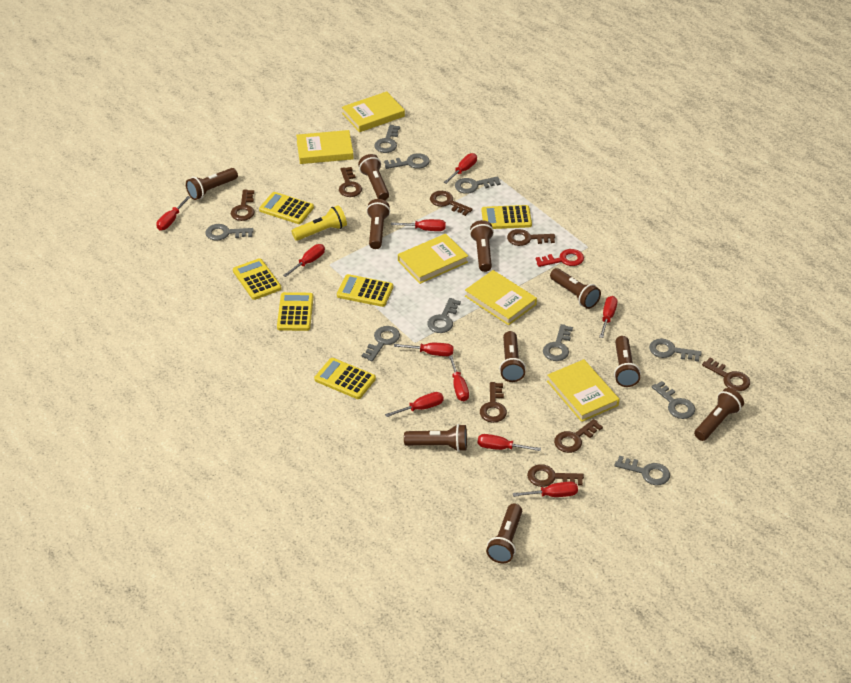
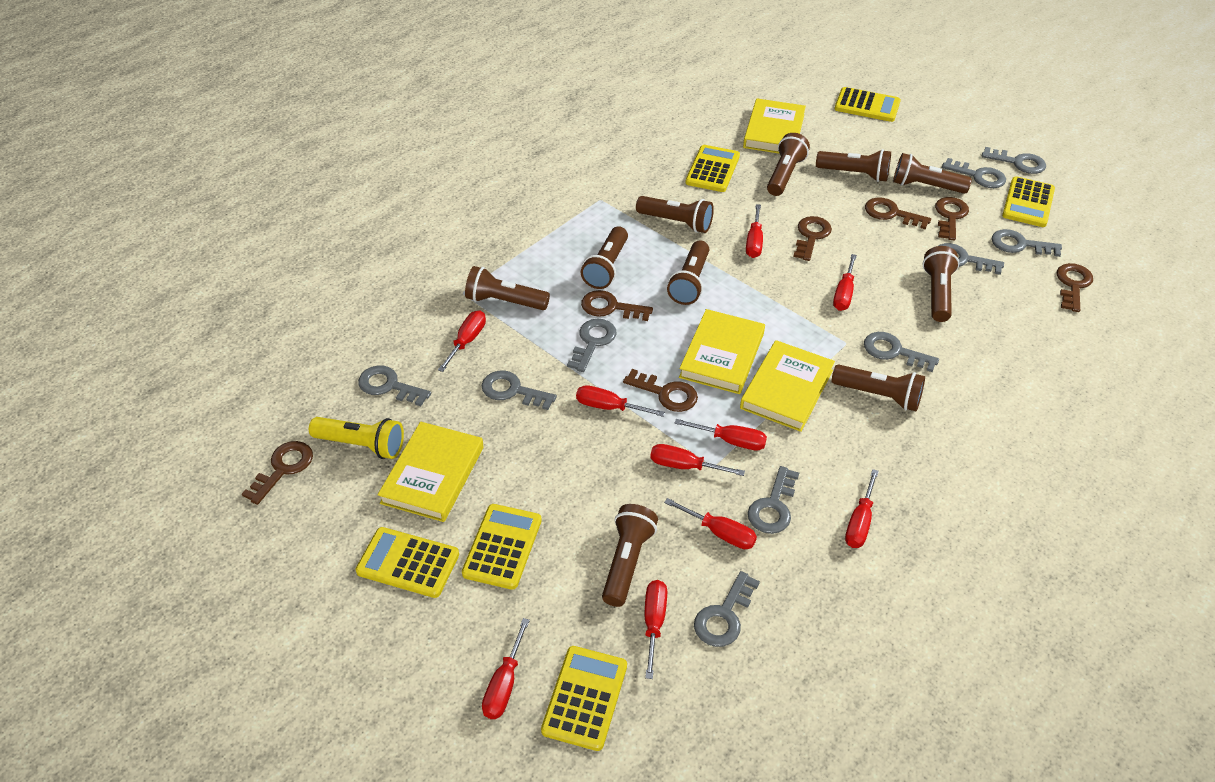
brown key: [231,190,255,221] [339,167,362,197] [430,191,473,216] [480,382,507,423] [507,229,555,246] [527,464,584,487] [554,419,603,453] [702,358,750,391] = 8 -> [242,441,313,505] [581,290,653,321] [623,369,698,412] [793,216,832,261] [865,197,931,229] [935,197,969,240] [1057,263,1093,312] = 7
red key: [536,249,584,267] = 1 -> none = 0
yellow book: [296,130,354,164] [342,91,405,132] [398,234,468,284] [465,270,537,325] [547,359,619,422] = 5 -> [378,422,484,522] [679,309,765,394] [740,340,835,432] [743,98,806,154] = 4

